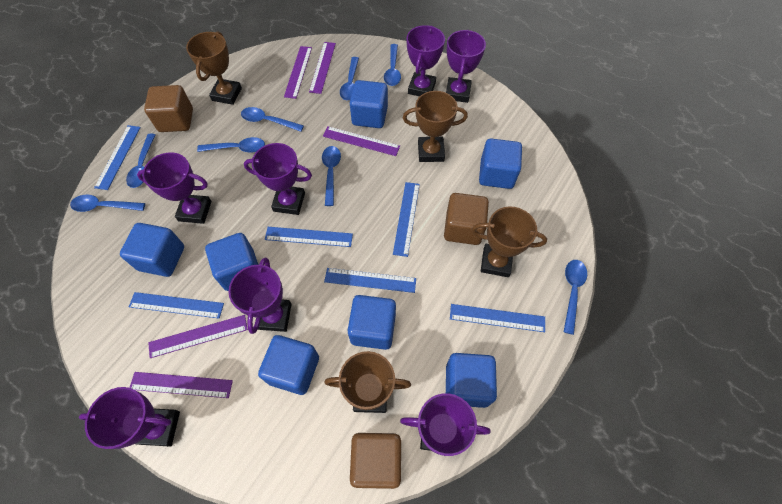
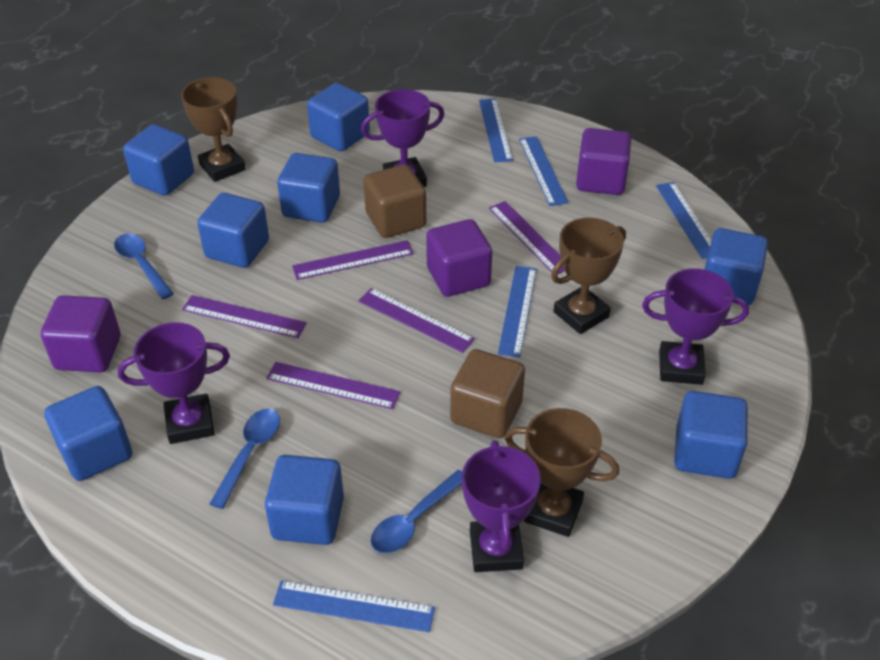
blue cube: [120,223,184,277] [205,233,259,291] [258,335,319,395] [347,295,396,350] [350,80,388,128] [446,353,497,408] [479,138,522,189] = 7 -> [44,386,132,481] [123,124,194,196] [197,193,269,268] [265,455,344,545] [277,153,340,223] [307,83,370,151] [674,391,748,479] [704,228,768,305] = 8
blue ruler: [94,125,141,190] [129,292,224,318] [265,227,353,247] [324,268,416,293] [393,182,420,257] [450,304,545,332] = 6 -> [273,581,435,632] [479,98,513,163] [498,266,537,358] [519,136,568,206] [656,182,711,259] = 5
blue spoon: [70,195,145,212] [126,134,155,188] [197,137,265,153] [241,107,304,132] [322,146,341,206] [340,57,359,100] [384,44,401,86] [564,260,587,335] = 8 -> [114,234,174,299] [210,409,280,509] [371,470,462,553] = 3
brown cube: [144,85,193,132] [350,433,401,489] [444,193,489,245] = 3 -> [363,164,426,238] [450,349,525,438] = 2
brown trophy: [186,31,242,105] [325,351,411,413] [403,91,468,162] [472,206,547,277] = 4 -> [181,77,246,182] [505,408,619,537] [551,218,626,334] = 3
purple cube: none = 0 -> [41,295,120,372] [426,219,492,297] [576,128,631,195] = 3
purple trophy: [79,387,180,449] [137,152,211,224] [228,257,292,334] [244,143,312,215] [400,393,491,456] [407,25,445,96] [446,30,486,103] = 7 -> [118,322,230,444] [361,89,445,187] [462,440,541,572] [642,269,749,385] = 4

